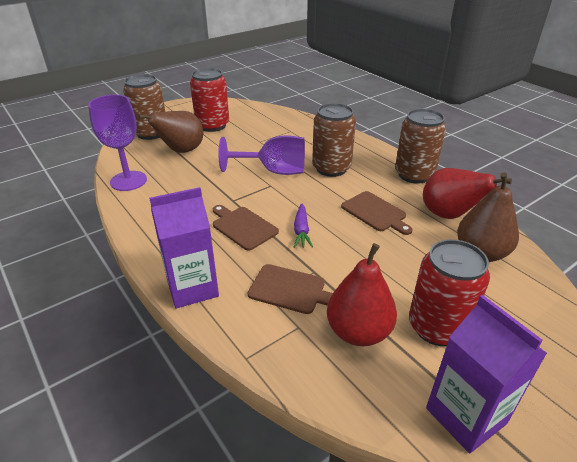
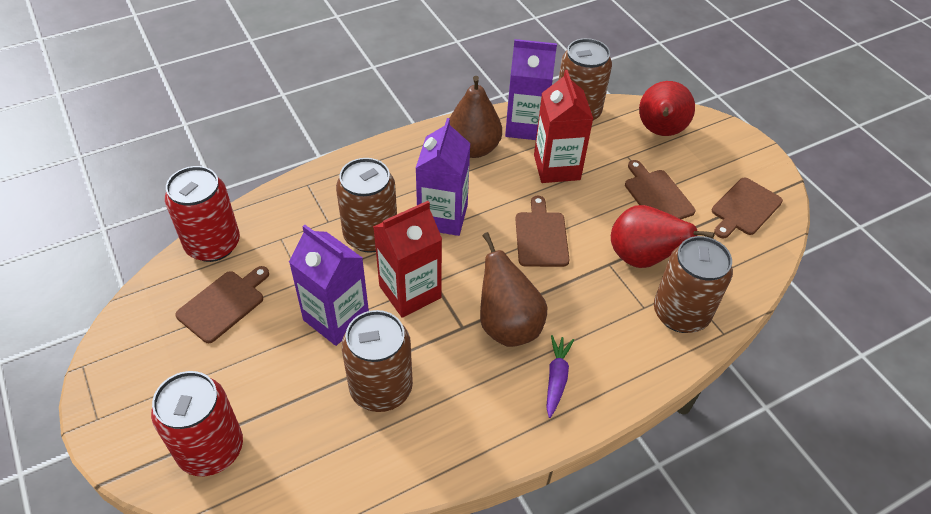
brown can: [123,74,165,140] [312,103,356,177] [395,108,446,184] = 3 -> [336,158,397,253] [342,310,413,412] [559,38,612,121] [654,236,733,333] = 4
brown cutting board: [213,205,279,251] [248,264,333,314] [341,191,413,235] = 3 -> [175,266,269,343] [515,196,570,267] [625,160,696,219] [712,177,783,238] = 4
purple carton: [149,187,219,309] [426,295,547,453] = 2 -> [289,225,369,346] [416,118,471,236] [505,39,557,140] = 3
purple goblet: [88,95,147,191] [218,135,305,175] = 2 -> none = 0
red carton: none = 0 -> [373,201,442,318] [534,70,593,183] = 2

